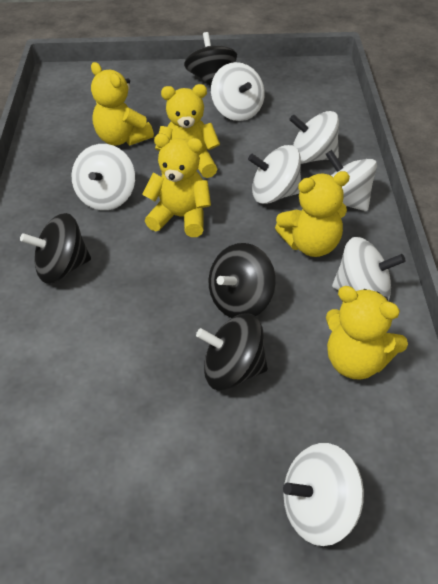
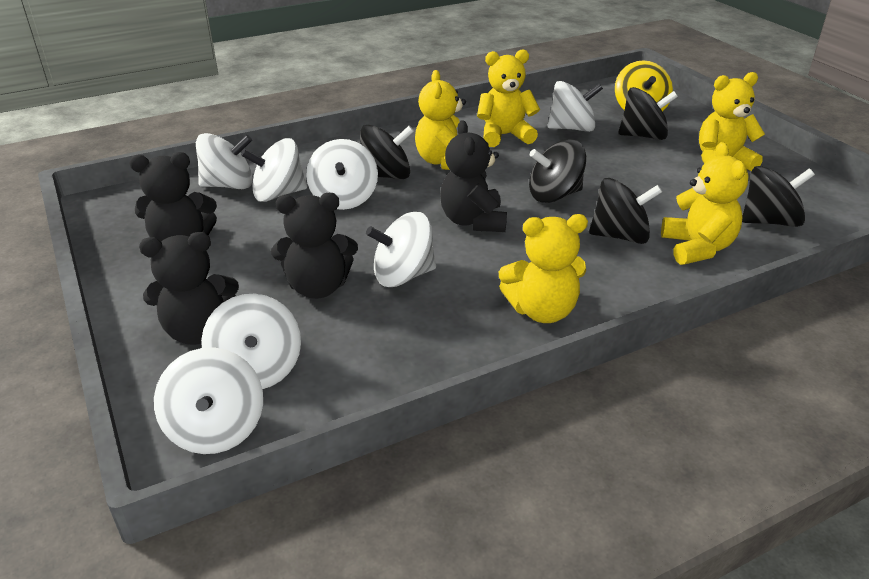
black spinning top: [20,213,91,283] [184,32,237,86] [196,314,268,391] [209,243,276,318] = 4 -> [360,125,414,179] [529,139,586,203] [589,178,662,244] [618,87,678,140] [742,166,815,227] = 5
black teddy bear: none = 0 -> [129,152,217,241] [139,232,239,345] [271,193,358,299] [440,120,507,232] = 4
yellow spinning top: none = 0 -> [615,61,673,111] = 1

